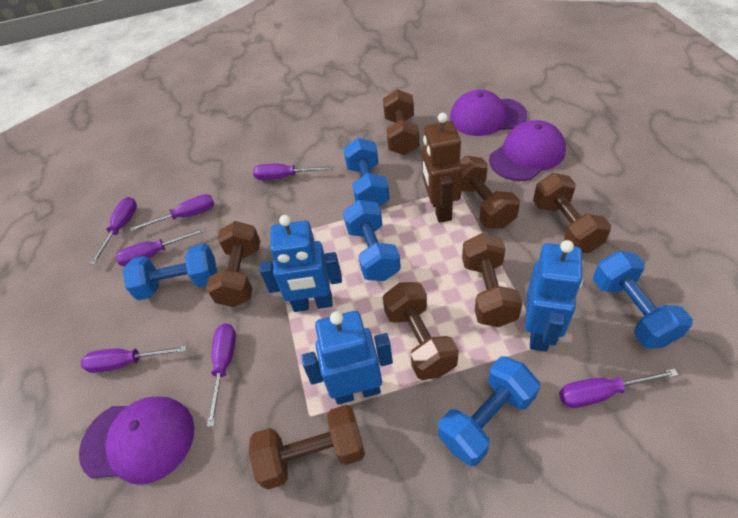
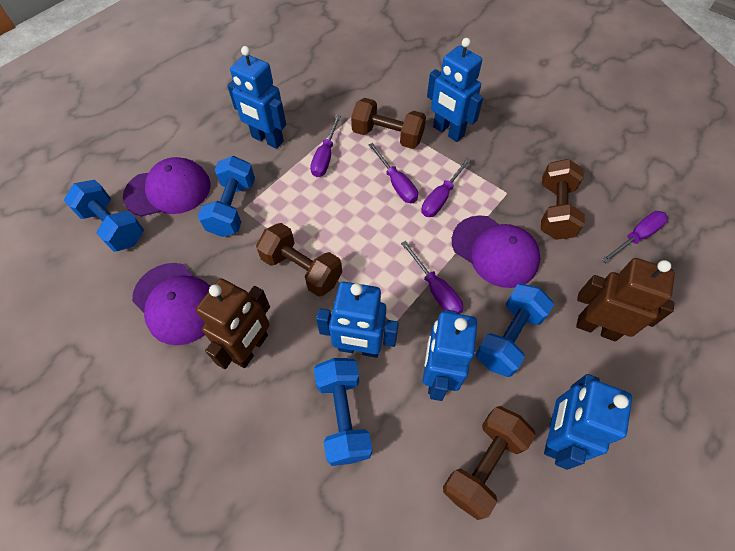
blue dumbbell: [123,244,217,300] [343,138,390,206] [343,200,401,281] [438,357,540,466] [593,251,693,348] = 5 -> [64,180,144,252] [198,156,255,237] [314,358,372,466] [475,284,554,377] = 4
blue robot: [260,215,342,312] [301,311,393,405] [525,240,583,352] = 3 -> [227,46,286,149] [316,282,399,358] [423,310,477,401] [427,38,483,142] [544,374,632,470] = 5
brown dumbbell: [206,221,260,307] [249,405,365,490] [383,89,419,155] [383,282,459,380] [460,156,520,229] [462,233,522,327] [533,173,611,253] = 7 -> [256,223,342,297] [351,98,426,149] [443,406,536,520] [541,159,585,240] = 4
brown robot: [422,113,463,223] = 1 -> [196,278,270,369] [576,258,675,341] = 2
purple screwdriver: [81,346,187,373] [90,197,137,265] [116,228,205,266] [130,194,214,232] [207,323,236,427] [253,164,333,180] [559,369,678,408] = 7 -> [310,115,341,177] [368,143,418,203] [401,241,463,314] [421,158,471,217] [601,211,668,263] = 5

